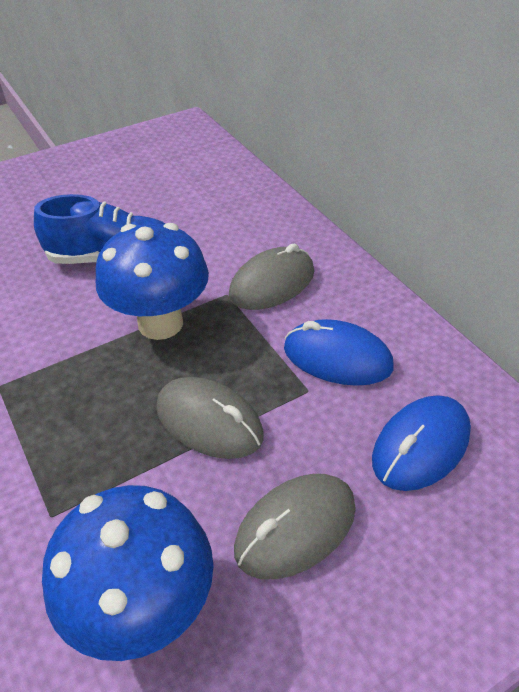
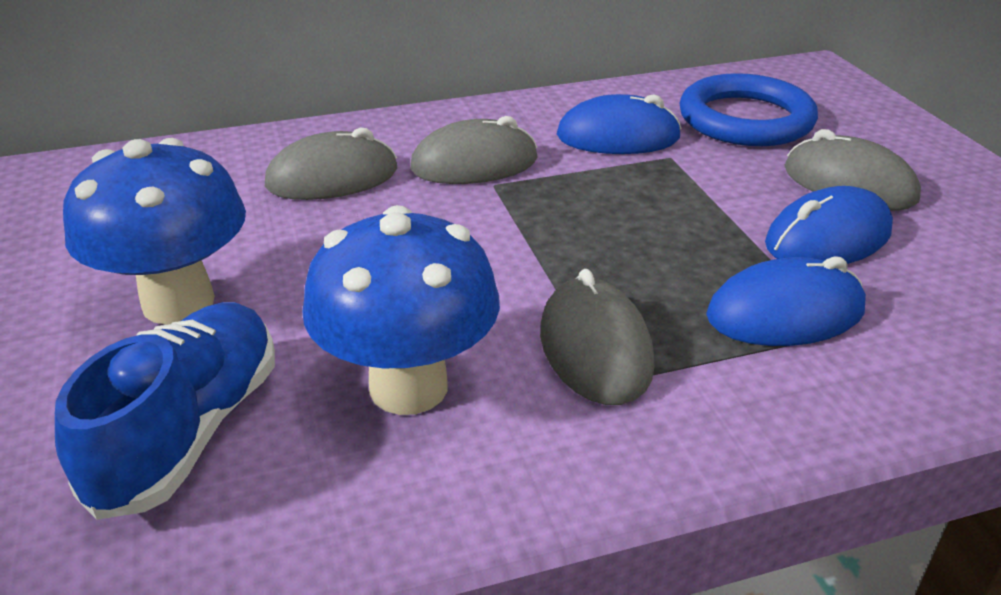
blue mouse: [284,319,394,386] [372,395,471,491] = 2 -> [557,94,682,154] [706,256,866,346] [765,186,893,264] = 3
blue ring: none = 0 -> [679,73,818,146] = 1
grey mouse: [156,377,264,459] [229,244,314,310] [234,474,356,580] = 3 -> [265,128,397,200] [410,116,538,184] [540,269,654,405] [784,129,921,211] = 4

